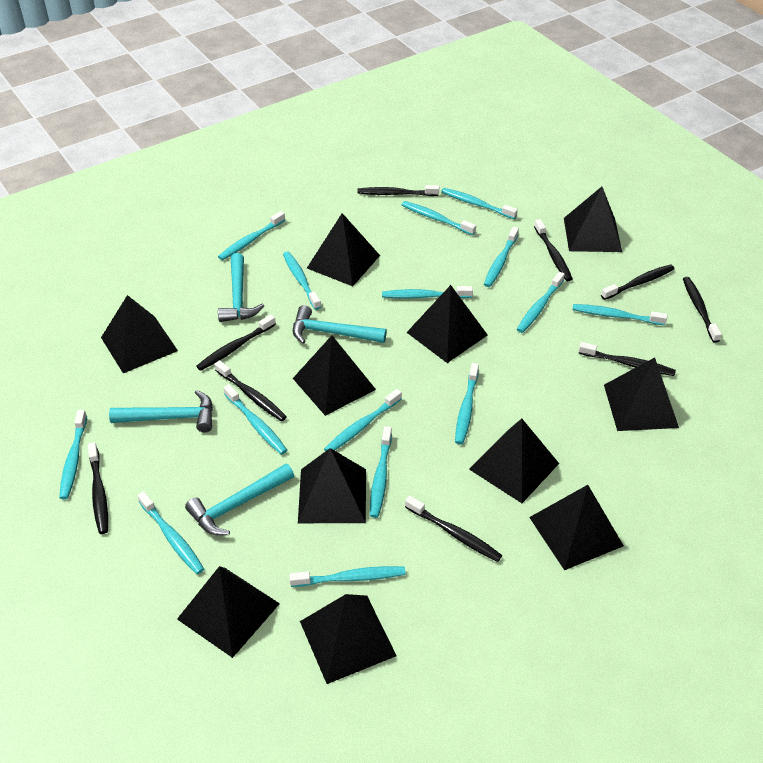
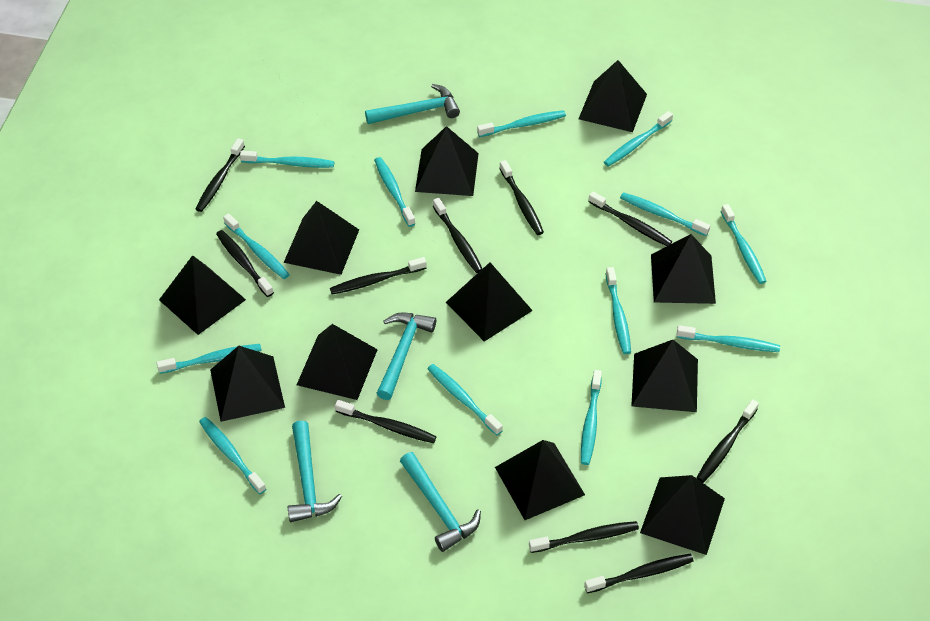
black toothbrush: [88,442,108,534] [196,314,276,371] [214,360,287,421] [358,185,439,196] [405,496,502,562] [534,219,573,281] [579,342,676,376] [601,264,674,300] [683,277,722,343] = 9 -> [196,138,245,212] [216,230,274,297] [330,257,427,295] [335,400,437,443] [433,198,482,273] [499,160,544,235] [529,521,639,553] [584,554,694,593] [588,192,672,246] [697,399,759,483] = 10
turquoise toothbrush: [59,410,87,499] [137,491,204,574] [218,211,285,260] [224,384,287,455] [283,251,321,310] [289,566,406,587] [324,389,402,451] [370,426,392,518] [382,286,473,299] [402,201,476,235] [441,188,518,219] [455,363,479,445] [484,227,519,287] [517,272,565,333] [572,304,668,325] = 15 -> [157,344,262,374] [199,417,266,494] [223,214,290,279] [240,151,335,168] [374,157,415,227] [427,364,503,435] [477,110,566,137] [581,370,602,465] [604,111,673,167] [606,267,631,354] [620,192,710,236] [677,325,780,352] [721,204,767,284] = 13

